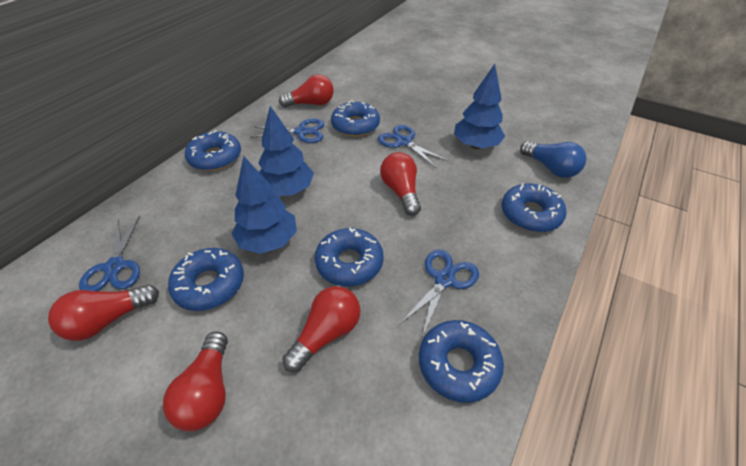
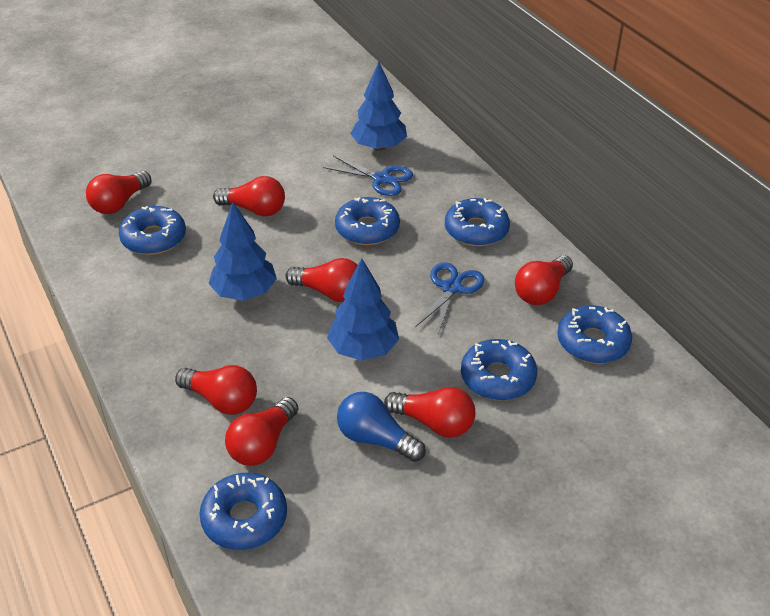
blue scissors: [79,215,140,291] [250,119,324,143] [378,125,448,168] [399,250,479,338] = 4 -> [323,156,413,196] [415,262,484,334] = 2
red light bulb: [48,285,159,341] [163,332,228,431] [279,75,334,107] [282,286,361,372] [380,152,421,216] = 5 -> [86,171,151,214] [175,365,257,415] [213,176,285,216] [225,397,298,466] [285,258,358,302] [384,387,475,438] [515,255,573,305] = 7

